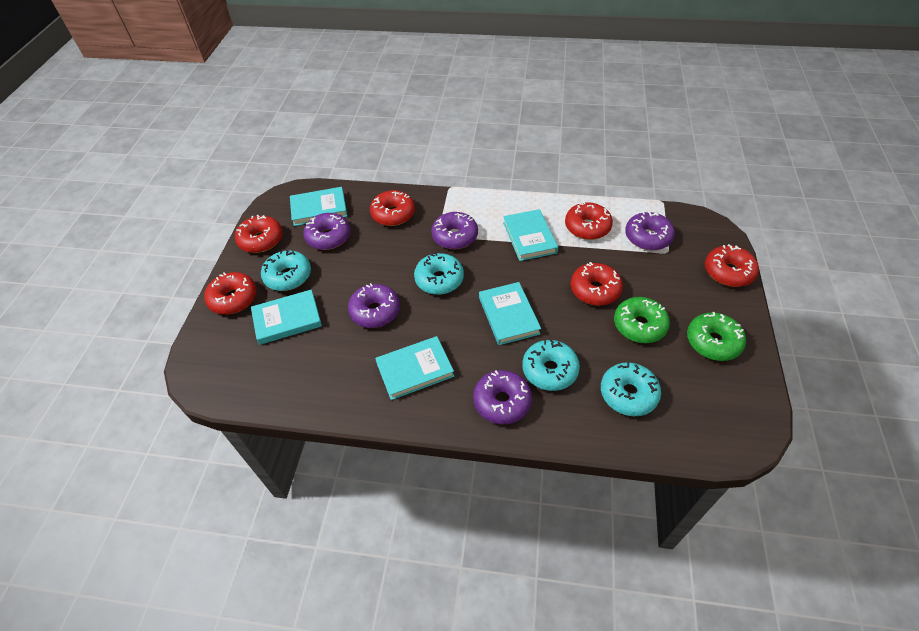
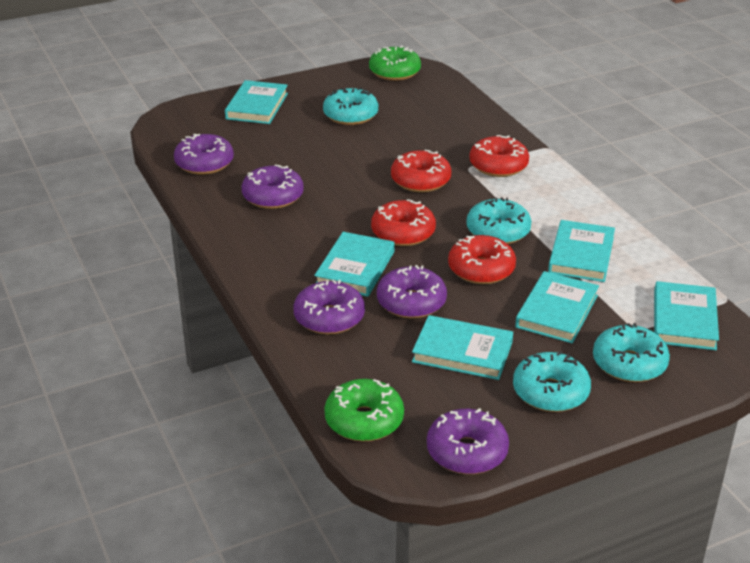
red donut: [204,272,257,315] [235,215,283,253] [370,190,415,226] [565,202,613,240] [570,262,623,306] [705,244,759,287] = 6 -> [371,199,436,246] [391,150,451,192] [448,235,516,284] [469,135,529,177] = 4
turquoise book: [251,290,322,345] [290,187,347,226] [375,336,454,400] [479,282,541,345] [503,209,558,261] = 5 -> [225,80,288,124] [314,232,395,297] [412,315,513,380] [515,271,599,343] [548,220,615,282] [654,281,719,350] = 6

